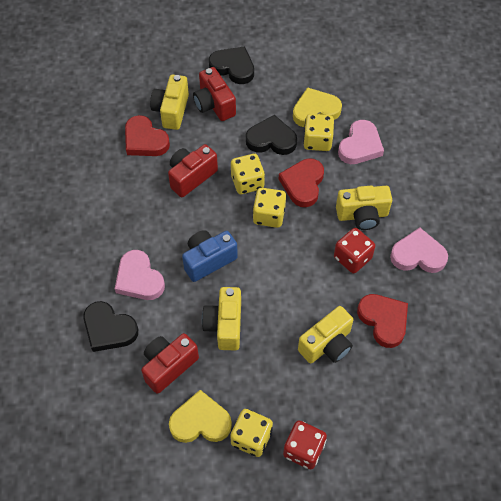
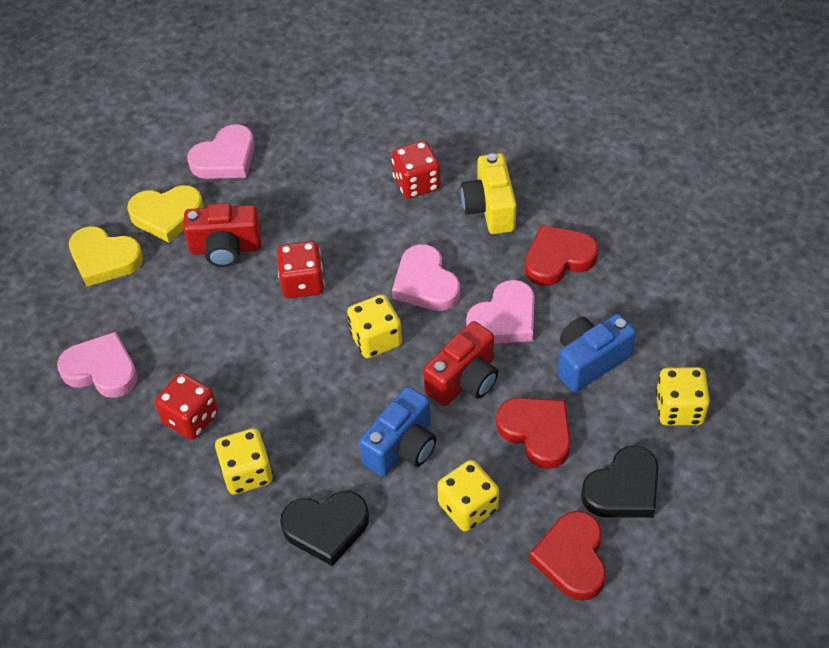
black heart: [83,301,138,352] [209,46,254,84] [246,115,297,155] = 3 -> [280,491,369,566] [581,445,658,518] = 2
blue camera: [182,230,238,282] = 1 -> [359,386,437,477] [557,314,636,392] = 2
pink heart: [115,250,165,300] [338,120,384,164] [390,228,448,273] = 3 -> [57,332,137,398] [187,124,255,179] [392,244,460,311] [466,280,535,344] = 4
red camera: [141,333,199,394] [168,144,218,198] [193,67,236,121] = 3 -> [183,203,262,267] [423,321,498,406] = 2
red dice: [283,421,327,469] [334,228,375,273] = 2 -> [155,373,218,440] [277,241,325,298] [391,140,441,199] = 3
yellow camera: [150,75,189,130] [202,287,241,350] [298,306,353,363] [336,186,392,230] = 4 -> [461,153,516,234] = 1

